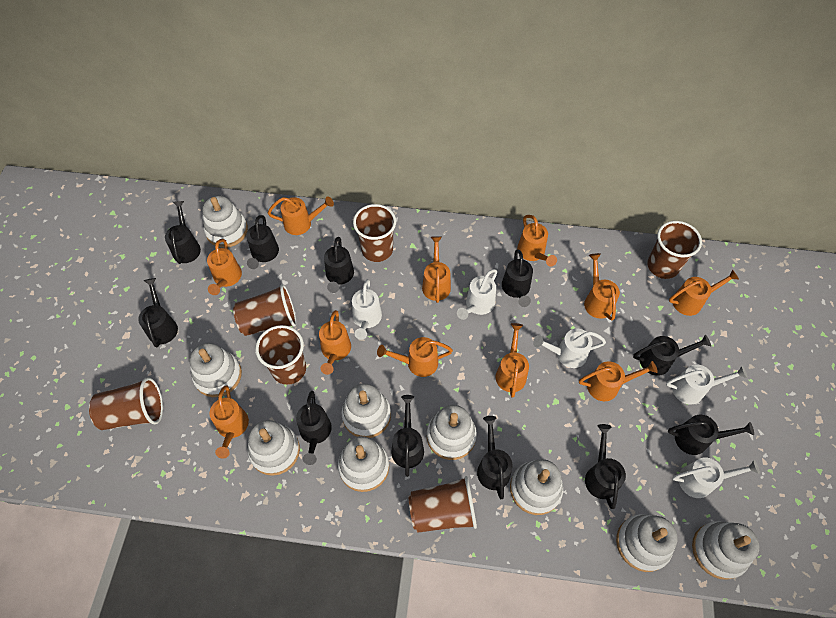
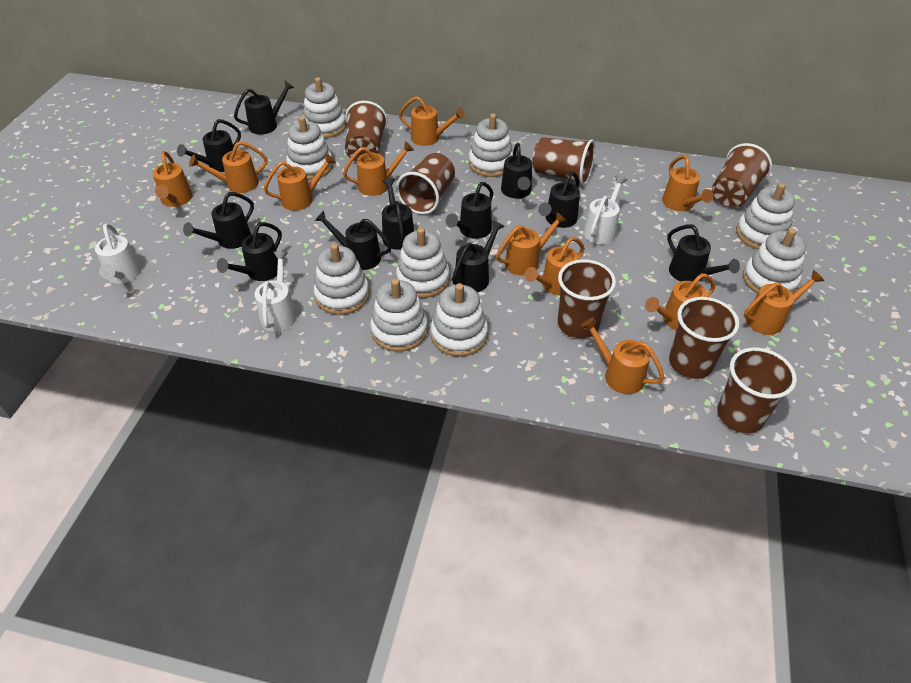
brown cup: [89,377,163,430] [233,284,296,336] [255,325,306,385] [353,204,396,262] [409,476,477,533] [647,221,702,279] = 6 -> [345,101,388,162] [396,153,455,215] [533,137,595,186] [558,259,616,338] [669,297,739,379] [712,143,772,208] [717,347,797,433] = 7
white watering can: [352,279,382,340] [457,269,497,320] [533,329,606,368] [666,364,747,404] [672,457,760,498] = 5 -> [95,223,142,284] [255,251,297,332] [583,175,627,244] = 3

